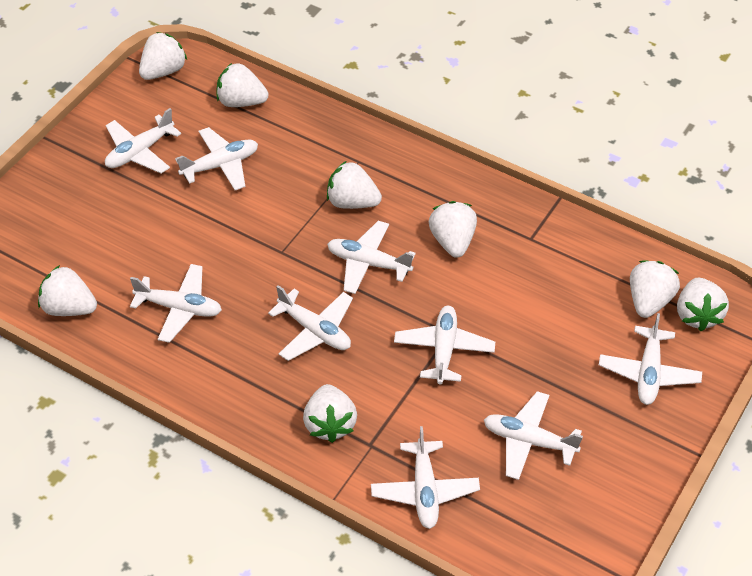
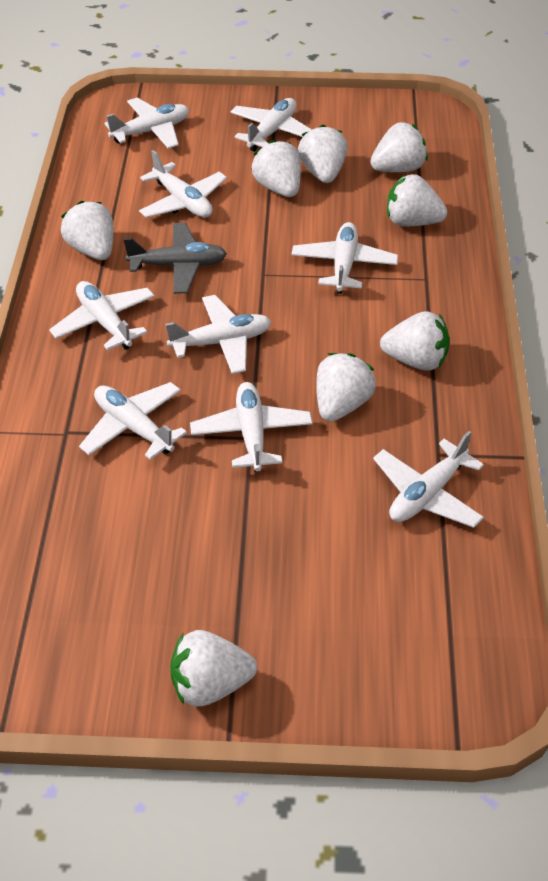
grey plane: none = 0 -> [124,223,227,294] = 1

